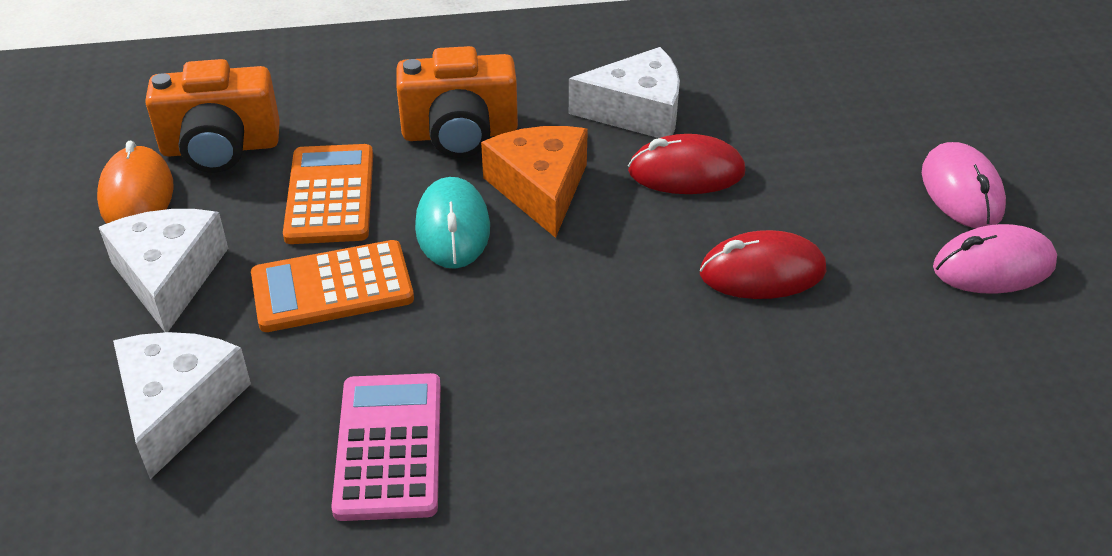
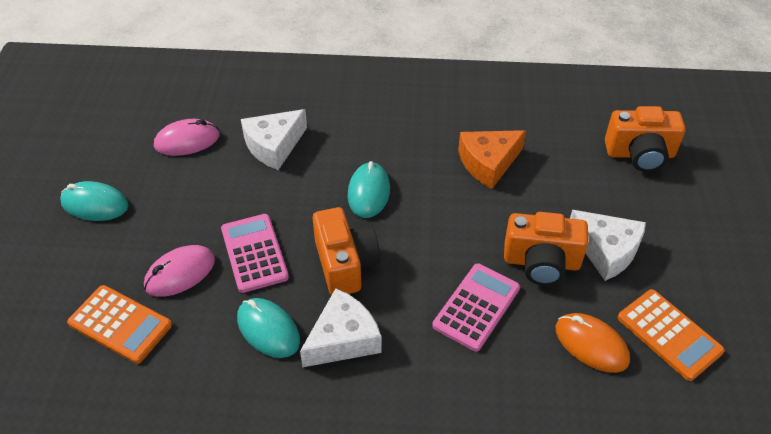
orange camera: [145,59,280,173] [396,46,518,158] = 2 -> [313,207,380,295] [504,212,589,286] [605,106,686,172] = 3
pink calculator: [331,373,441,521] = 1 -> [221,214,289,293] [432,263,520,352] = 2
red mouse: [628,134,746,194] [700,230,826,299] = 2 -> none = 0
turquoise mouse: [415,177,490,269] = 1 -> [60,181,128,221] [237,298,300,358] [347,161,390,218] = 3

